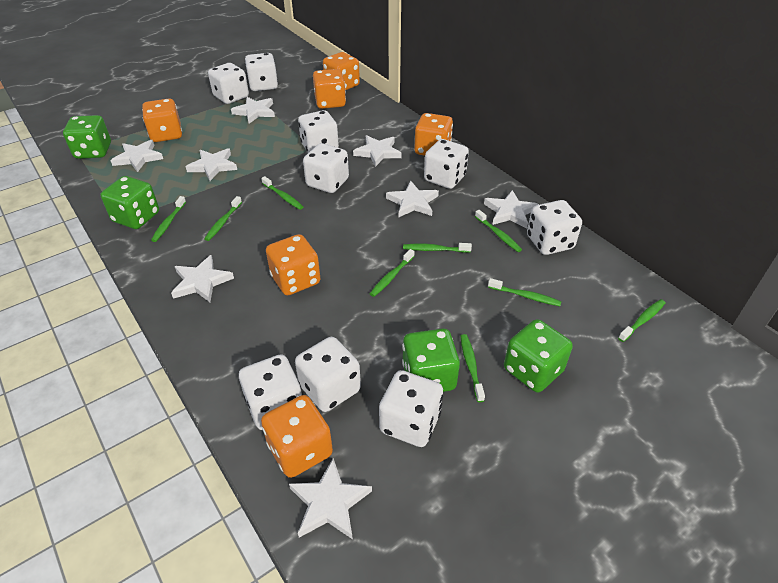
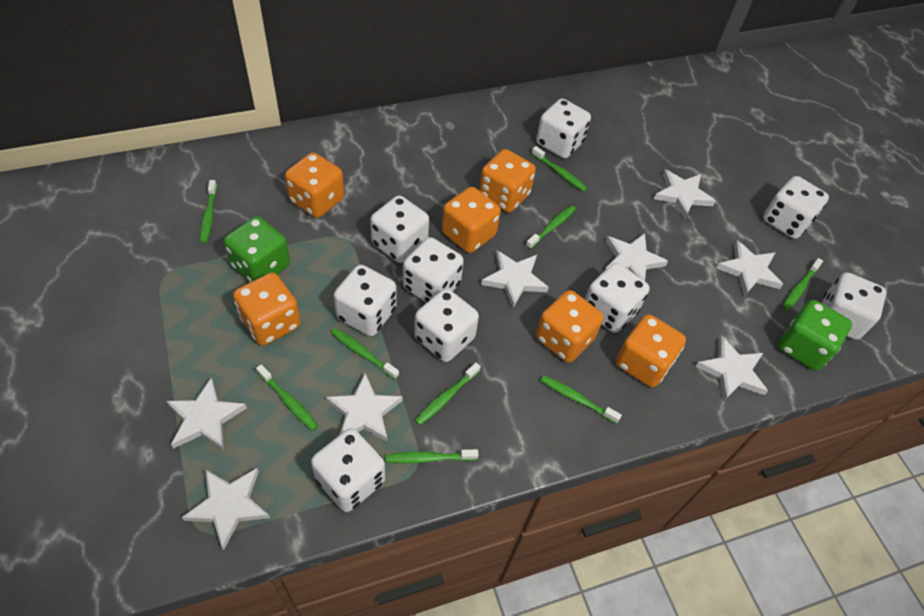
green dice: [63,115,111,159] [101,176,159,229] [402,329,460,392] [504,319,573,392] = 4 -> [224,216,290,282] [778,300,852,370] = 2

